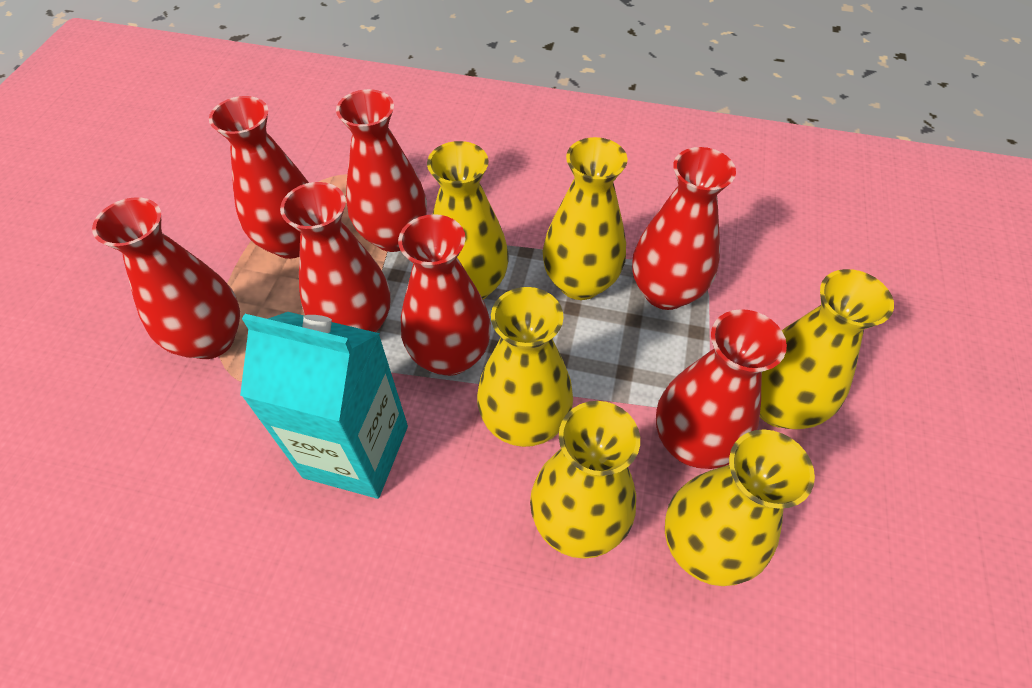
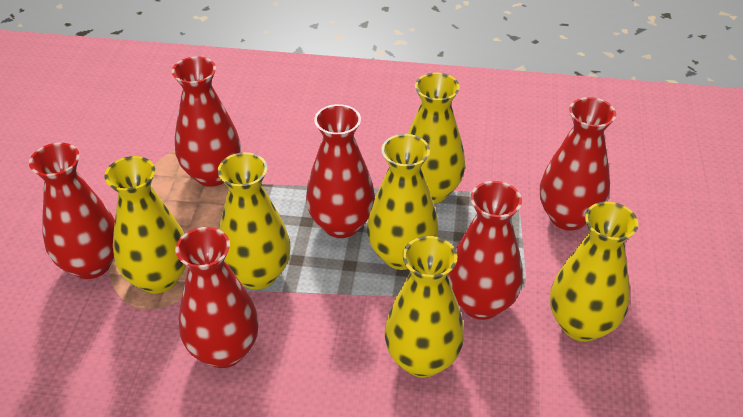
red vase: [92,197,240,359] [209,96,309,259] [280,182,390,332] [336,89,427,252] [398,214,491,376] [632,147,736,310] [656,309,787,469] = 7 -> [29,143,115,279] [172,56,241,187] [175,227,259,368] [306,104,375,238] [447,181,523,320] [540,97,616,231] = 6
turquoise carton: [240,312,408,499] = 1 -> none = 0

